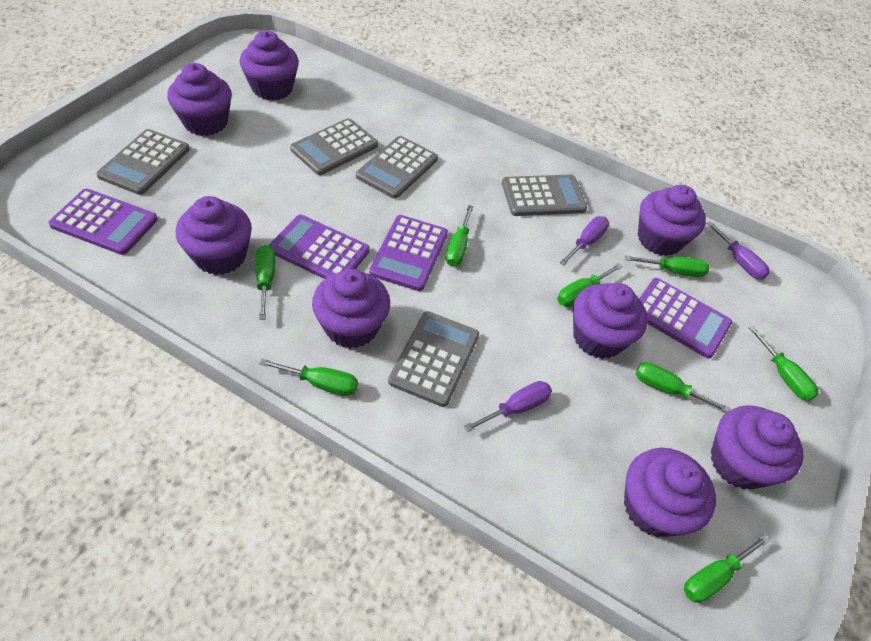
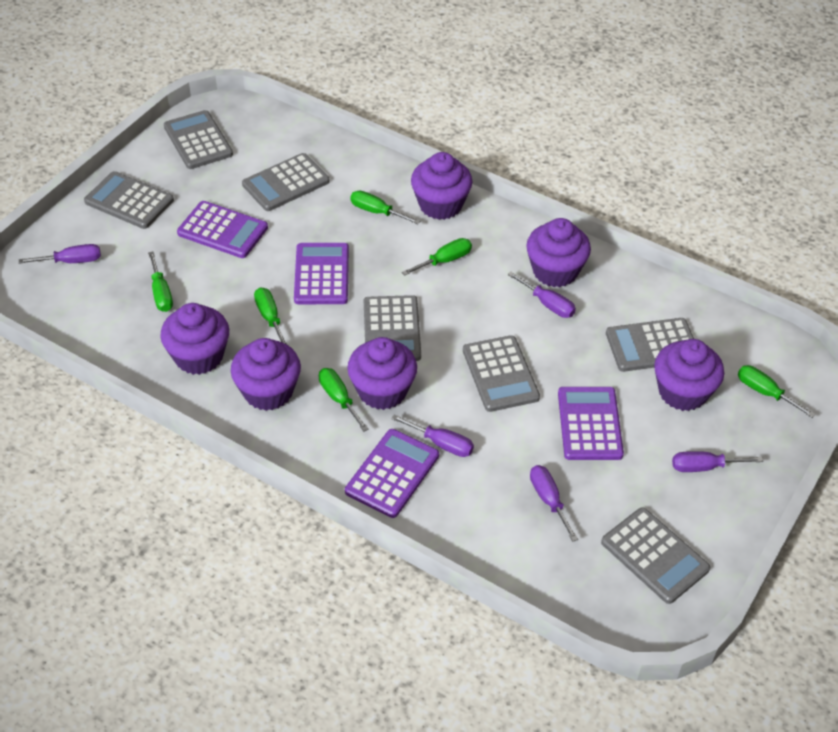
green screwdriver: [255,245,275,320] [260,359,358,396] [446,205,474,267] [557,263,623,307] [625,256,709,277] [636,362,731,413] [684,534,770,603] [748,325,819,401] = 8 -> [148,251,173,312] [254,287,288,345] [319,368,369,432] [351,190,420,224] [402,238,472,276] [738,365,816,418] = 6
grey calculator: [96,129,190,195] [290,118,378,175] [356,136,438,199] [388,311,479,407] [502,175,587,216] = 5 -> [84,171,174,229] [164,110,233,169] [242,153,330,211] [364,295,421,361] [463,335,540,412] [601,507,710,604] [606,318,694,372] = 7
purple cupcake: [167,63,232,136] [176,196,252,275] [240,31,299,100] [312,269,390,348] [573,283,648,359] [624,448,716,537] [638,185,706,256] [711,405,804,490] = 8 -> [160,303,229,375] [231,338,301,411] [347,337,417,410] [411,152,472,220] [526,218,591,287] [654,339,724,411] = 6
purple screwdriver: [464,381,552,432] [559,216,609,265] [707,221,770,280] = 3 -> [19,244,101,264] [391,414,474,457] [507,272,576,318] [530,465,578,542] [672,451,763,472] = 5

